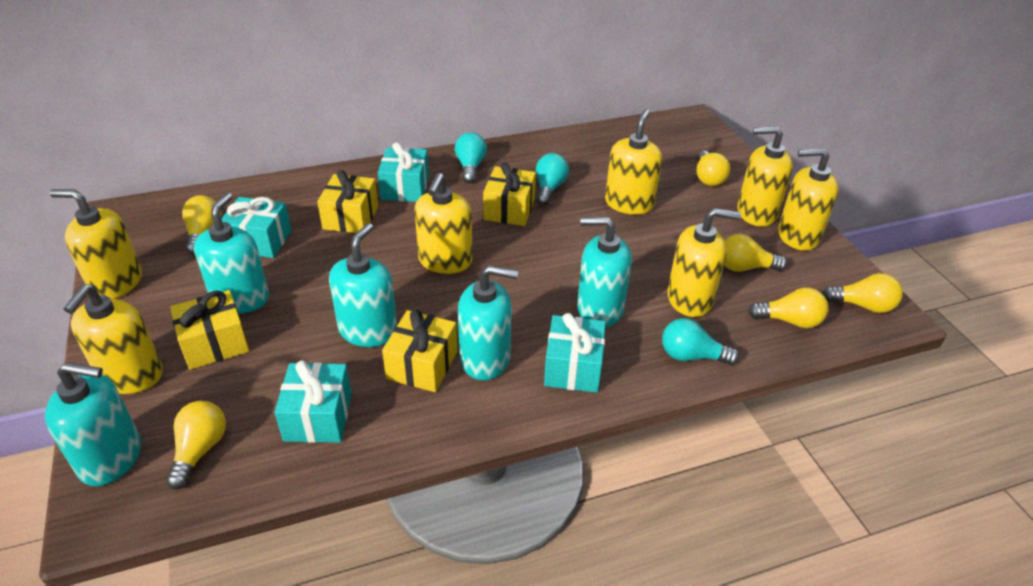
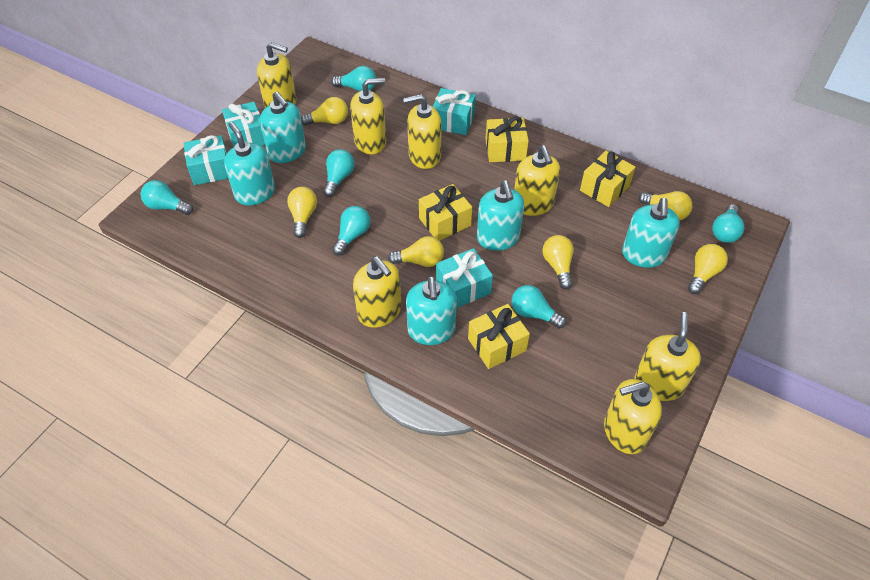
turquoise light bulb: [455,132,487,183] [536,153,569,205] [662,318,739,365] = 3 -> [140,180,193,215] [323,149,355,197] [331,66,376,92] [332,206,371,256] [511,285,566,329] [712,204,745,243] = 6

